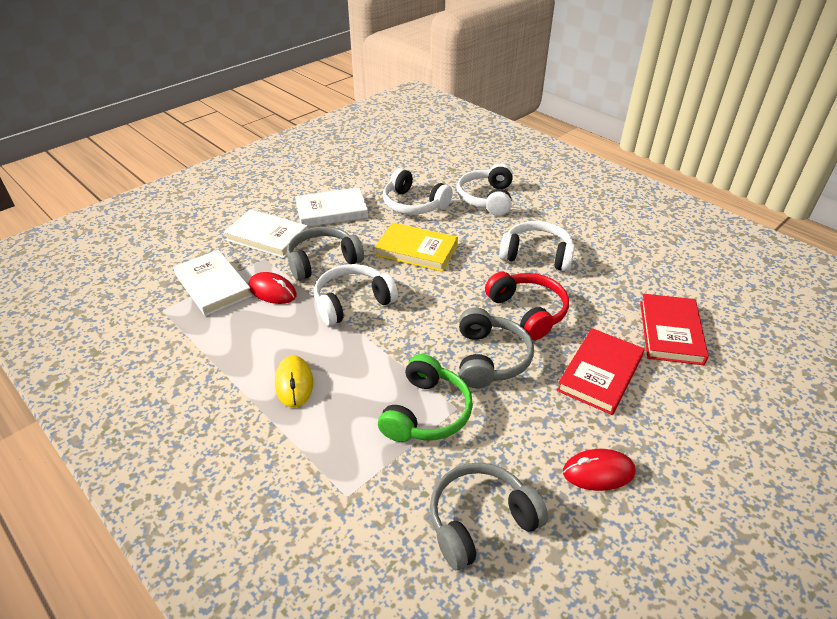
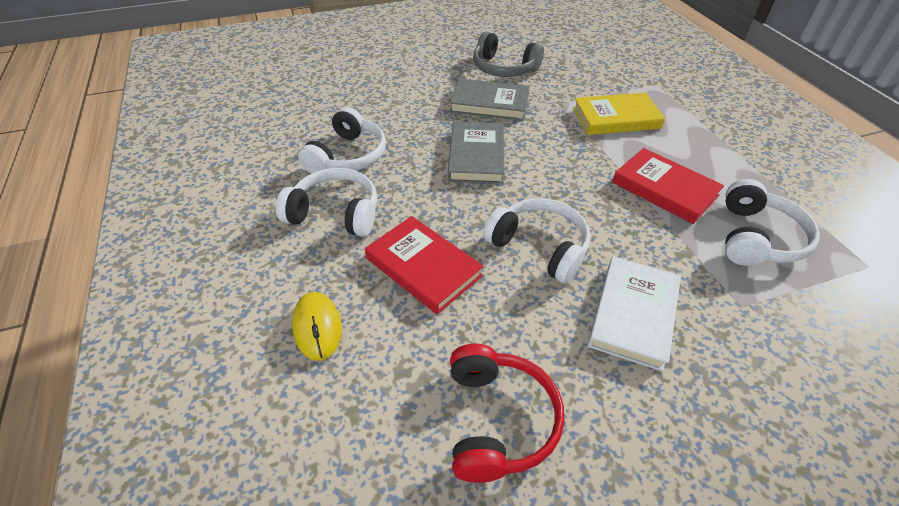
green headphones: [378,354,473,442] = 1 -> none = 0
grey book: none = 0 -> [448,122,504,184] [450,79,530,121] = 2
grey headphones: [287,226,364,281] [430,462,548,570] [459,308,534,388] = 3 -> [473,32,544,77] = 1
red mouse: [249,272,297,304] [563,449,636,491] = 2 -> none = 0
white book: [173,250,252,316] [224,209,308,258] [295,187,368,227] = 3 -> [588,256,681,371] = 1

